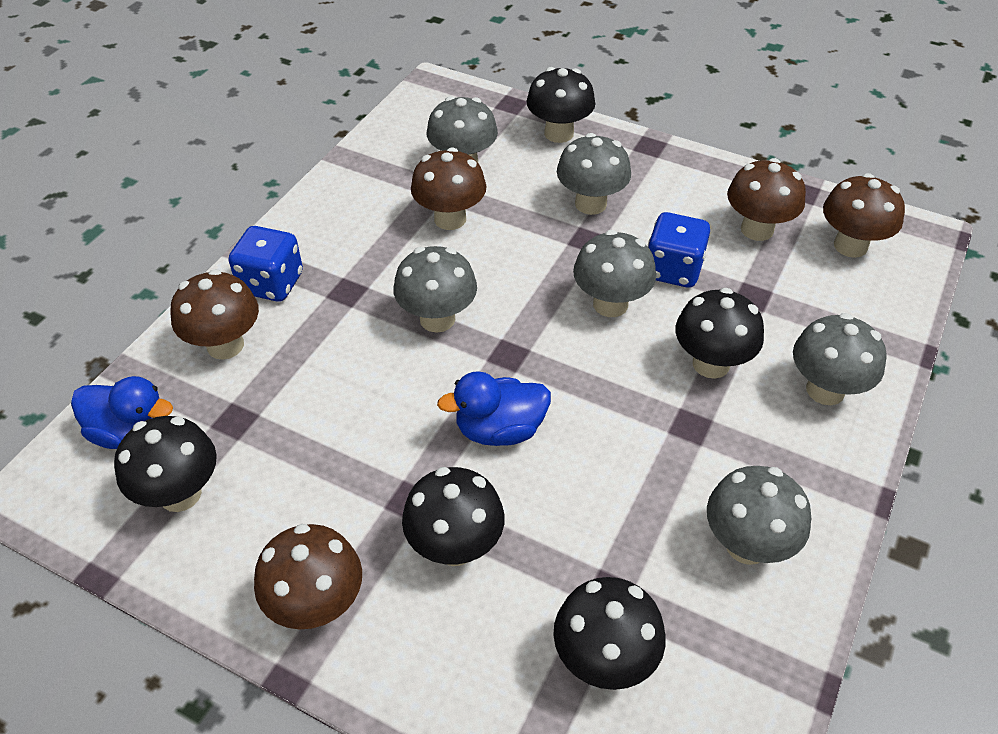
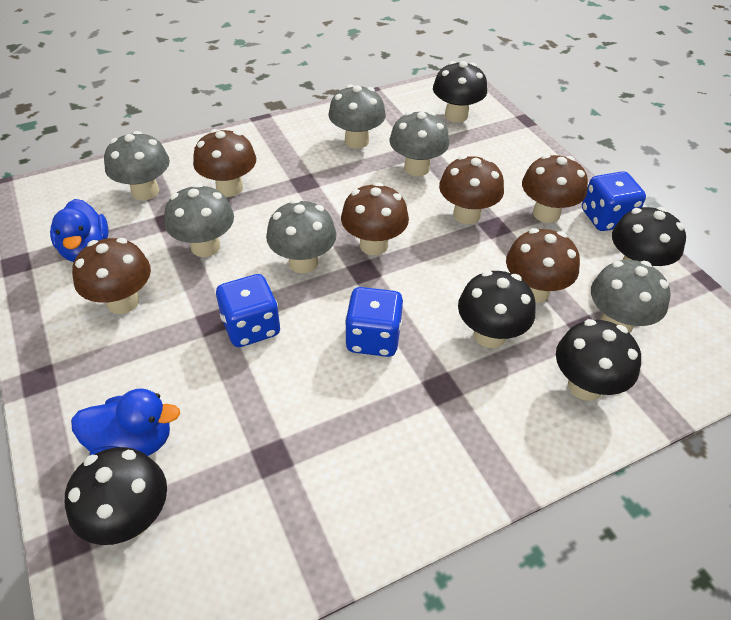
blue dice: [229,226,303,302] [648,212,710,288] = 2 -> [216,274,280,347] [345,287,403,357] [582,171,646,231] = 3
brown mushroom: [170,269,259,360] [254,524,362,630] [411,147,486,230] [727,158,806,241] [823,173,905,258] = 5 -> [72,238,151,314] [193,129,256,197] [341,182,409,255] [439,155,504,224] [506,228,580,303] [522,154,588,223] = 6

